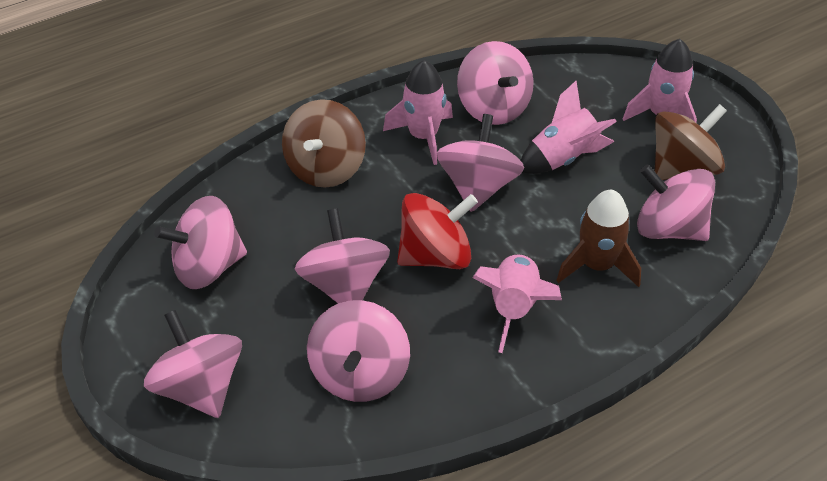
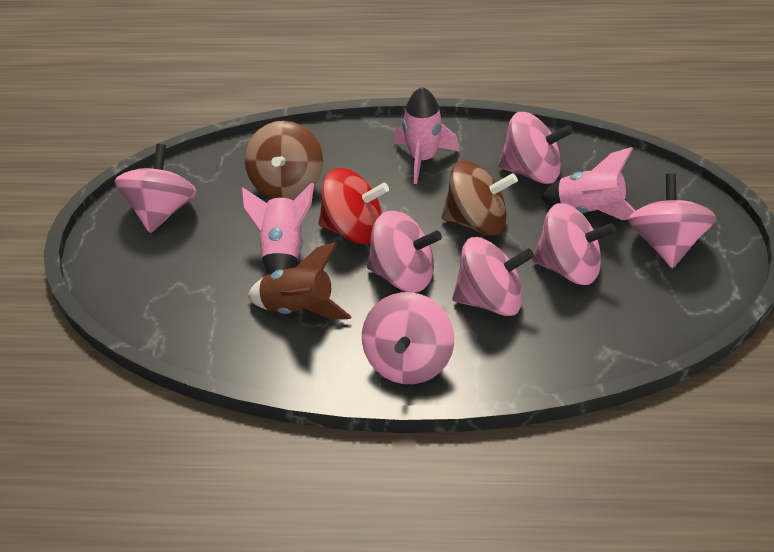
pink rocket: [383,60,453,165] [473,254,562,353] [521,81,617,174] [623,39,697,123] = 4 -> [241,183,314,274] [394,87,459,184] [541,147,636,220] = 3

